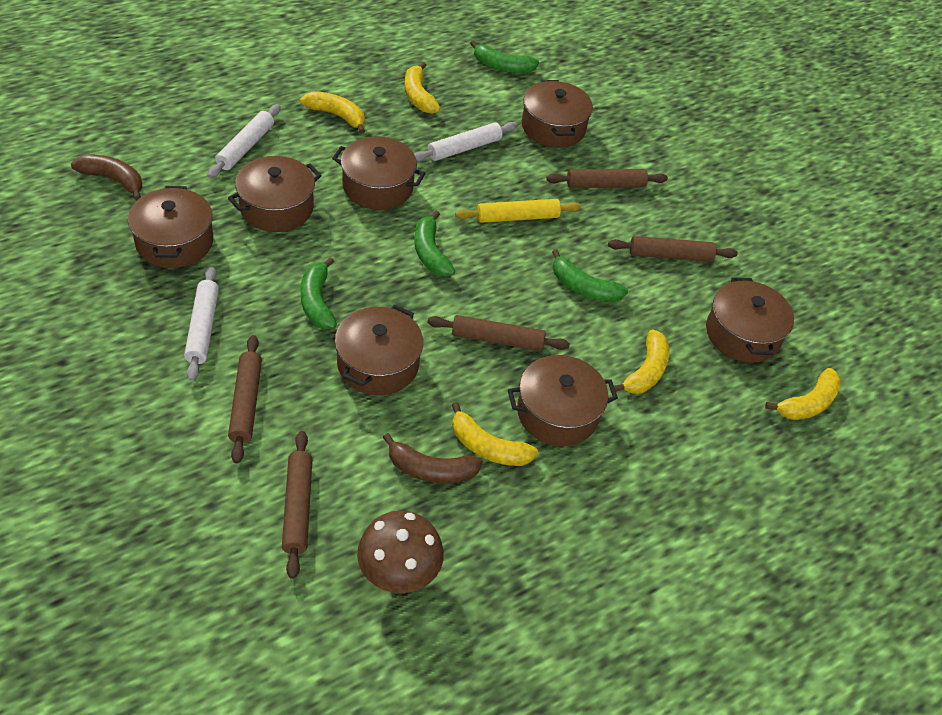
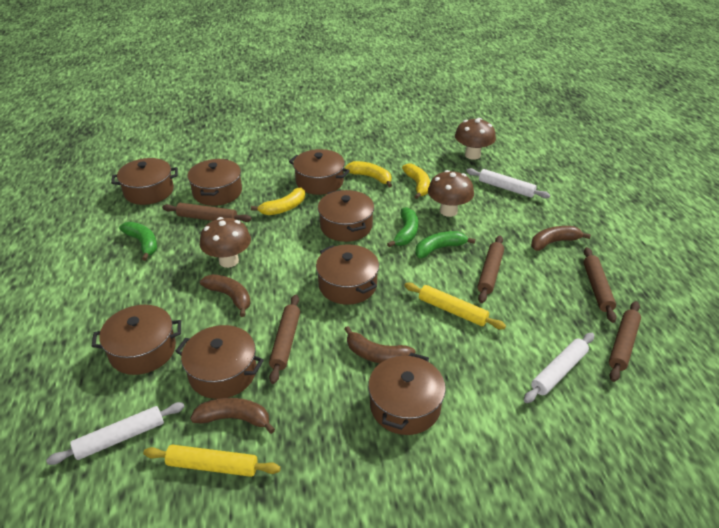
brown banana: [71,155,143,200] [382,433,483,483] = 2 -> [190,398,275,434] [200,274,251,317] [344,326,416,363] [531,226,591,251] = 4
brown mushroom: [357,511,444,593] = 1 -> [200,217,251,268] [428,170,474,217] [455,118,496,160] = 3
brown pot: [128,186,213,268] [228,156,322,232] [332,137,426,210] [335,305,423,395] [508,355,618,446] [522,80,593,148] [706,277,794,363] = 7 -> [91,305,181,375] [111,158,178,205] [175,325,264,399] [188,159,242,206] [289,149,350,195] [316,244,379,305] [318,190,374,242] [368,353,446,435] = 8
green banana: [300,257,337,329] [414,211,455,277] [470,40,539,73] [552,249,628,302] = 4 -> [119,222,157,261] [387,207,418,247] [415,231,475,258] = 3
yellow banana: [300,91,365,134] [405,62,440,114] [452,402,538,466] [614,329,670,394] [765,368,842,420] = 5 -> [251,188,305,215] [345,161,392,187] [402,164,430,199] = 3
yellow rolling pin: [455,199,581,223] = 1 -> [143,445,281,477] [404,283,506,329] = 2

